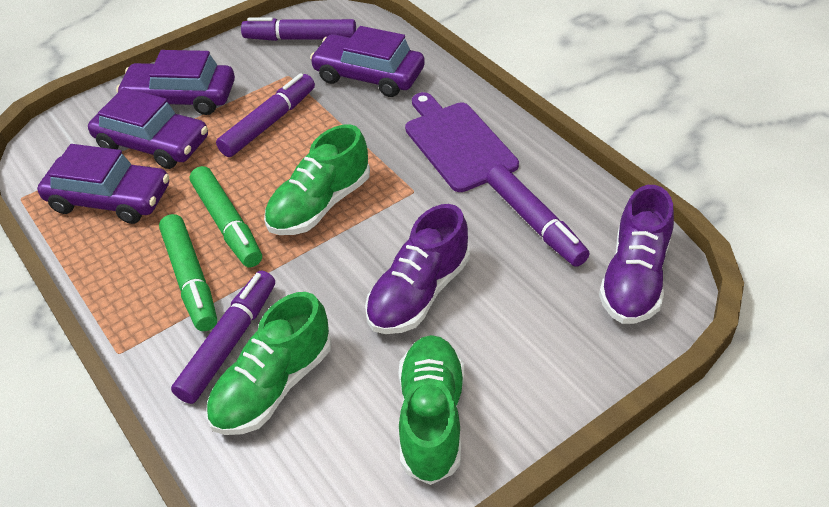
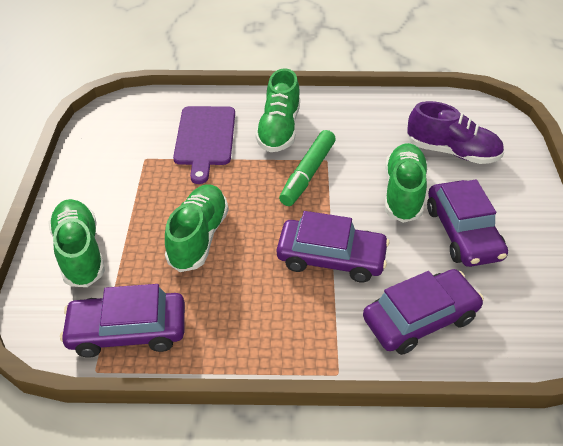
green marker: [159,214,217,331] [190,166,262,267] = 2 -> [279,130,336,206] = 1
green shoe: [206,292,332,435] [264,124,370,235] [398,335,464,485] = 3 -> [48,199,105,287] [165,184,229,272] [255,68,300,152] [385,143,428,223] = 4
purple marker: [171,270,275,404] [216,73,315,157] [241,17,356,41] [486,165,590,267] = 4 -> none = 0
purple shoe: [365,204,470,334] [599,185,674,324] = 2 -> [407,101,504,164] = 1

